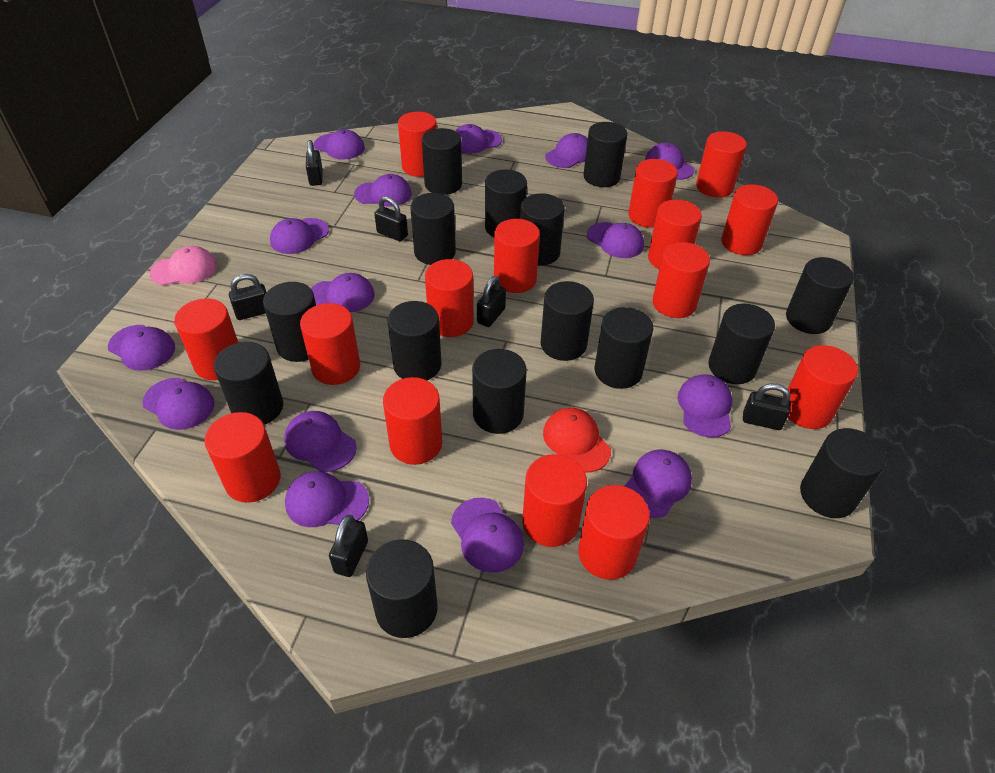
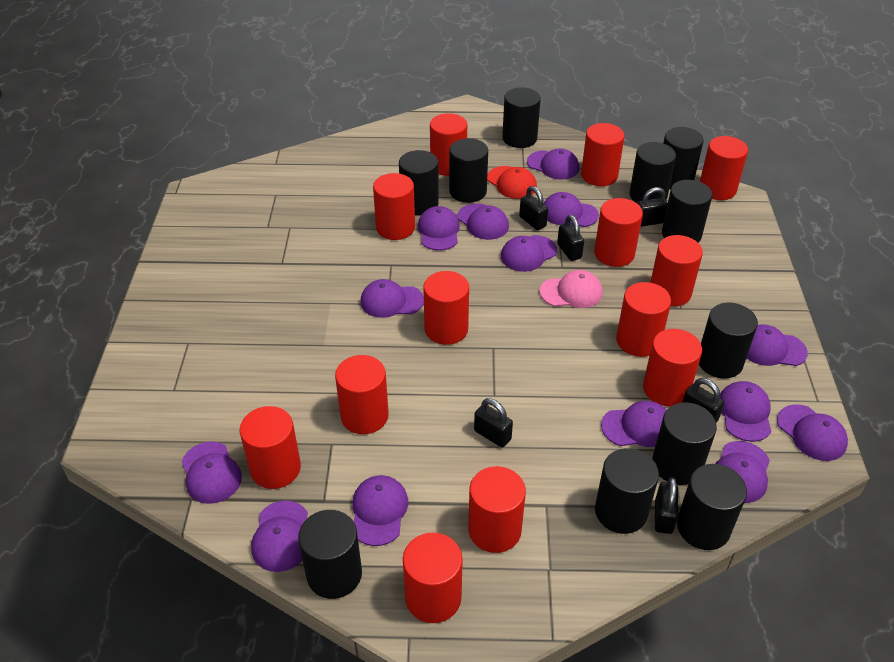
black cylinder: [214,342,283,425] [263,282,316,362] [366,539,438,638] [387,301,441,380] [410,193,456,265] [422,128,462,195] [472,349,527,434] [485,170,527,237] [520,193,565,266] [541,281,594,361] [584,122,627,187] [595,307,653,389] [708,303,775,384] [786,257,854,334] [800,428,886,518] = 15 -> [298,510,362,599] [399,150,439,216] [449,138,488,203] [502,87,541,148] [595,448,659,534] [629,142,676,203] [652,402,717,485] [662,180,712,243] [663,127,704,190] [677,464,747,550] [699,303,758,378] = 11
purple cap: [108,325,175,371] [142,378,215,430] [270,218,329,254] [284,411,357,472] [285,471,369,527] [311,273,375,312] [314,129,365,160] [354,174,412,207] [451,498,524,573] [455,124,502,154] [545,133,588,168] [587,222,644,258] [624,450,692,518] [645,143,694,180] [678,375,733,437] = 15 -> [181,442,242,504] [251,501,308,572] [352,475,408,546] [360,279,424,318] [418,206,460,251] [457,203,509,240] [501,235,557,272] [527,148,579,180] [543,192,599,227] [601,401,667,447] [715,441,770,503] [720,381,771,442] [747,324,808,366] [777,404,848,461] = 14
red cylinder: [174,299,239,380] [204,412,281,503] [300,303,360,385] [383,377,442,465] [398,112,437,177] [425,259,474,337] [494,219,540,293] [522,454,587,547] [578,485,650,580] [628,159,678,228] [648,200,702,269] [652,242,710,318] [696,131,747,198] [721,184,778,255] [788,345,858,429] = 15 -> [240,406,301,489] [335,355,389,434] [373,173,415,240] [403,533,463,623] [423,271,469,345] [430,113,467,176] [468,466,526,553] [581,123,625,186] [594,198,643,267] [616,282,671,357] [643,329,702,406] [650,235,703,306] [700,136,748,200] = 13

